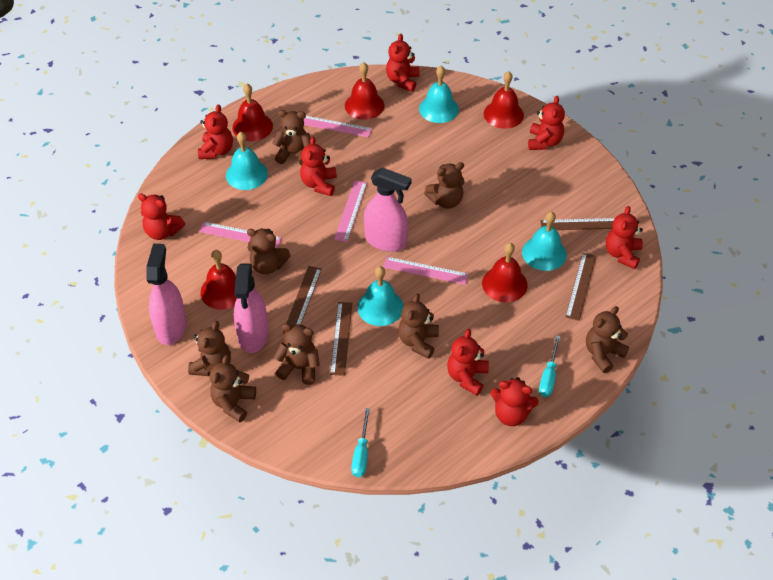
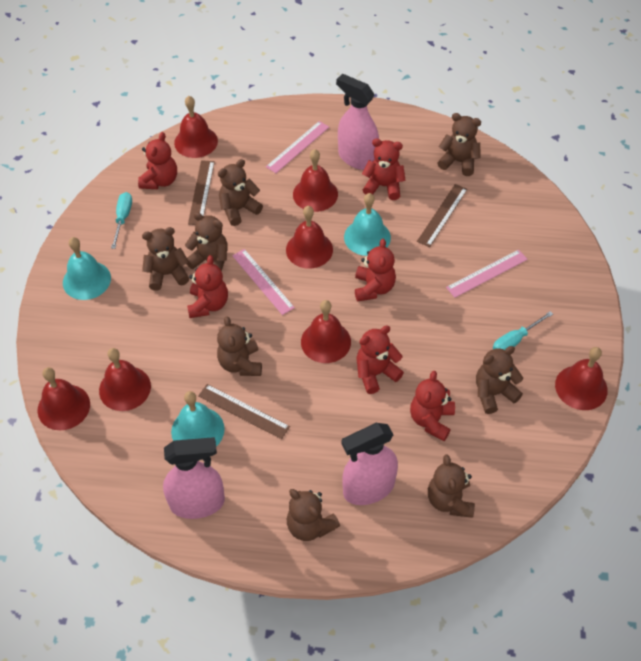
brown ruler: [283,266,322,333] [330,302,352,376] [540,218,615,230] [565,253,596,321] = 4 -> [188,160,215,225] [198,384,290,439] [417,184,468,247] = 3
pink ruler: [199,222,282,248] [304,116,372,137] [334,180,367,242] [383,257,468,285] = 4 -> [232,249,295,315] [266,121,329,173] [446,250,528,298] = 3
red bell: [200,250,237,310] [232,84,273,141] [345,62,385,120] [482,243,528,302] [484,71,524,129] = 5 -> [37,367,90,430] [99,348,151,411] [174,96,218,158] [286,206,333,269] [293,149,338,212] [301,300,351,363] [555,347,608,410] = 7
red teddy bear: [138,194,185,240] [198,104,233,159] [300,137,337,196] [386,34,419,92] [447,329,489,396] [491,377,539,426] [528,96,565,150] [606,206,643,269] = 8 -> [138,132,177,189] [187,255,228,318] [355,238,396,302] [356,325,404,394] [362,138,406,200] [410,371,455,441] = 6
turquoise bell: [226,132,268,190] [357,266,403,326] [419,66,459,123] [522,212,567,271] = 4 -> [63,237,111,300] [171,391,225,446] [344,193,391,256] = 3

